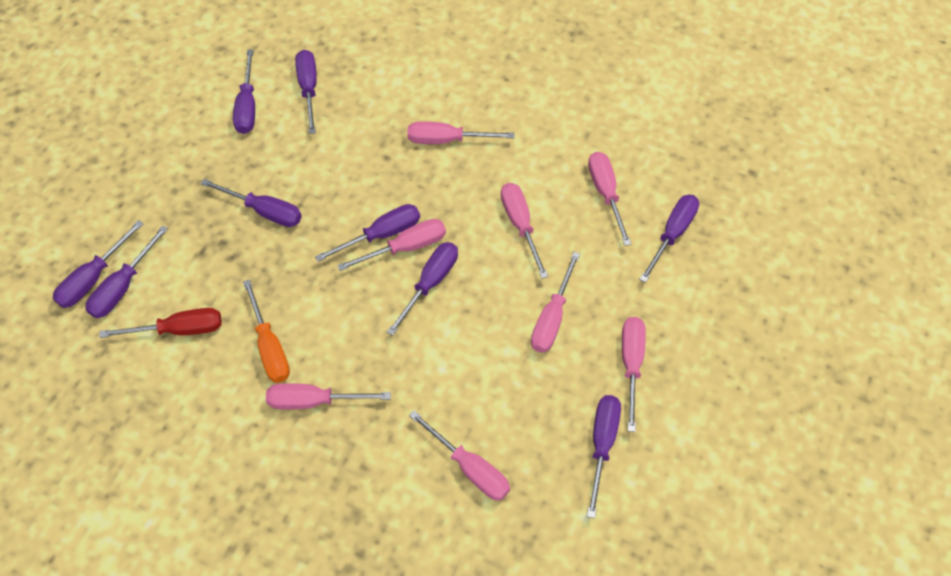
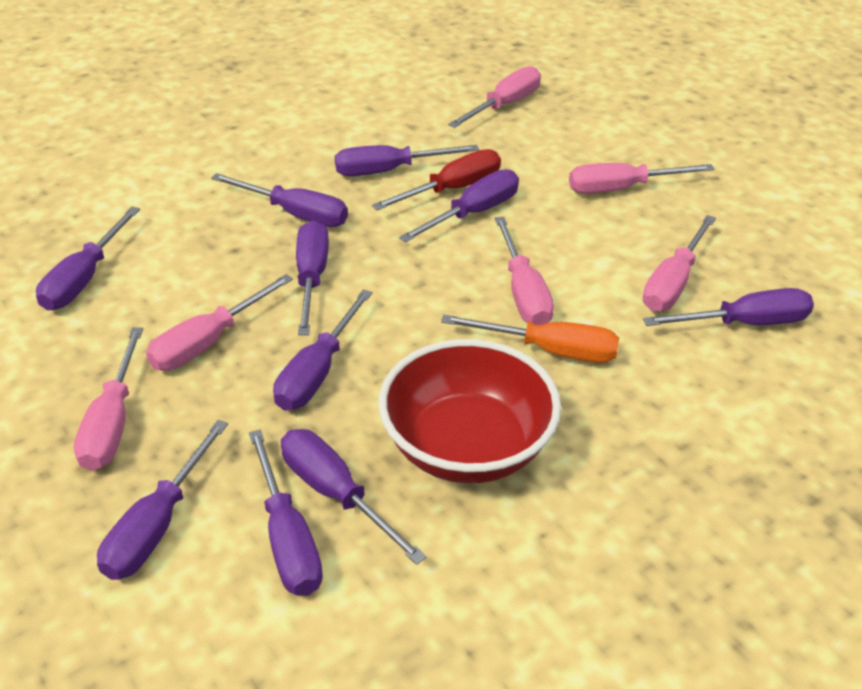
pink screwdriver: [266,383,391,410] [337,219,446,271] [408,121,514,144] [409,410,510,500] [501,183,548,279] [531,252,580,353] [588,152,631,246] [622,317,646,432] = 8 -> [74,327,143,471] [146,274,293,371] [448,66,541,128] [495,217,554,325] [569,163,715,194] [643,215,716,311] = 6
purple screwdriver: [53,220,143,308] [85,226,168,318] [201,179,302,227] [233,49,255,134] [295,50,317,134] [315,204,420,262] [387,242,458,336] [587,395,621,519] [639,195,699,283] = 9 -> [36,207,140,310] [97,420,228,580] [211,173,348,227] [249,430,323,596] [273,289,372,410] [281,429,427,565] [296,220,329,335] [335,145,479,176] [399,169,519,242] [643,288,814,326] = 10
red bowl: none = 0 -> [379,339,561,484] = 1

